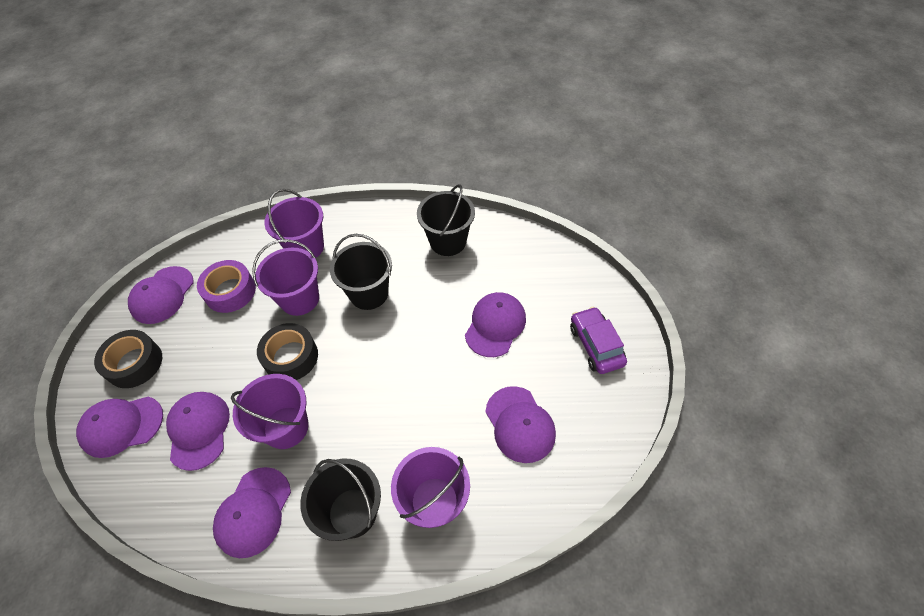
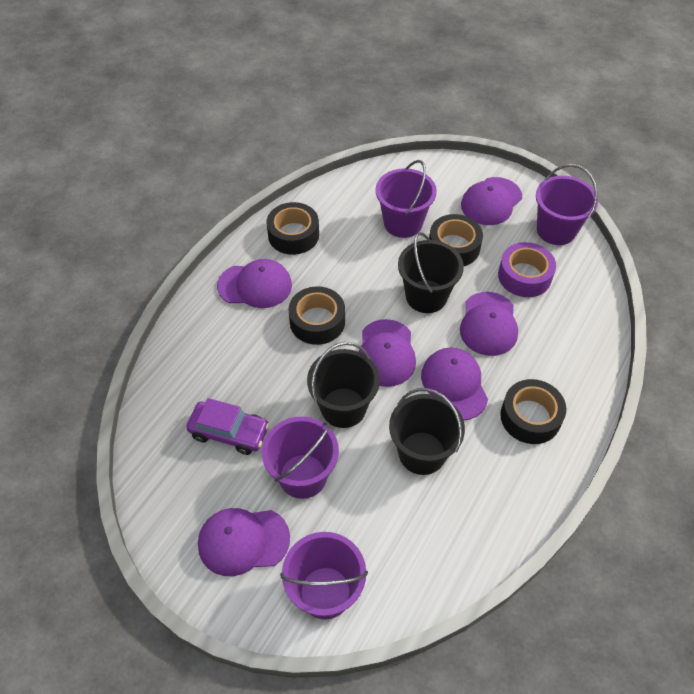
black tape: [94,330,162,388] [257,323,318,380] = 2 -> [266,202,319,255] [288,286,345,345] [429,214,483,266] [500,379,566,444] = 4

